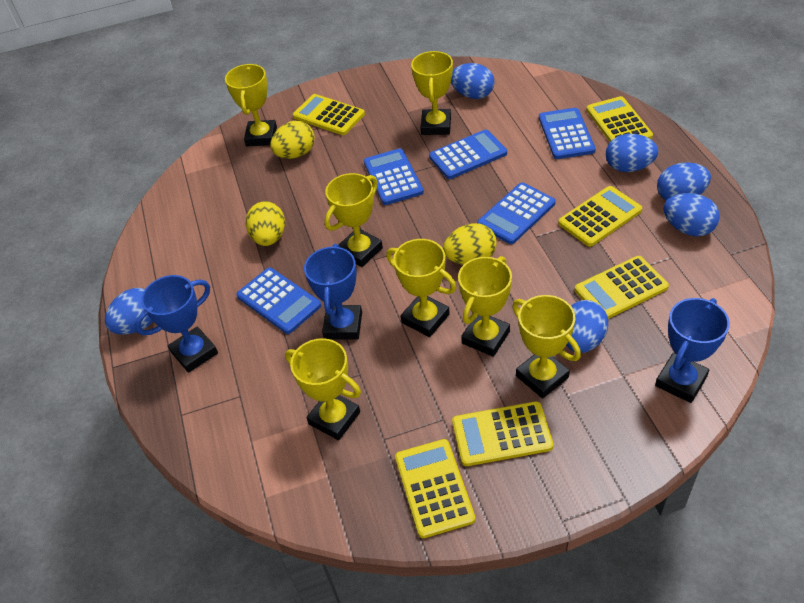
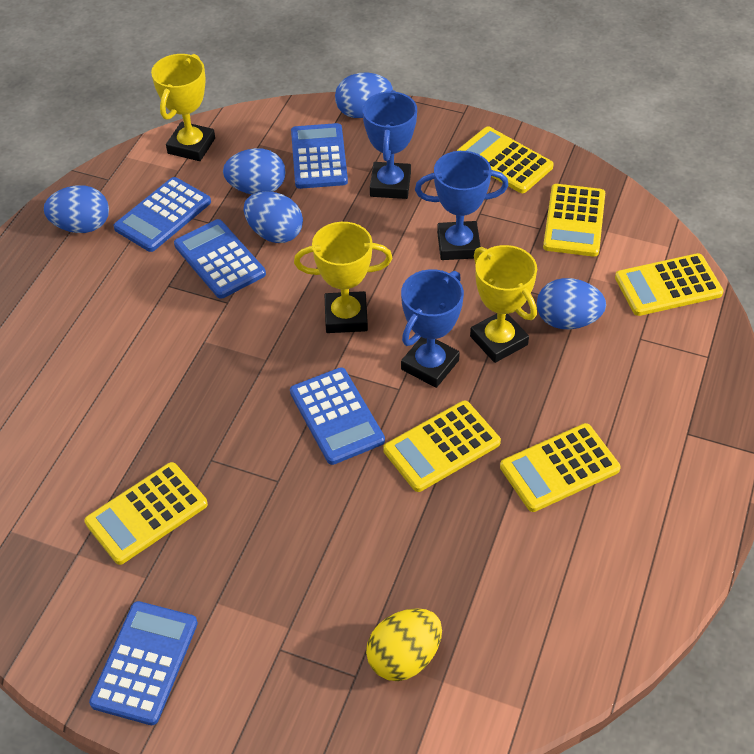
blue egg: [105,288,153,335] [451,63,495,99] [566,300,608,353] [605,134,658,172] [657,163,711,201] [663,193,720,236] = 6 -> [44,185,109,233] [223,148,286,194] [244,192,303,243] [335,72,393,118] [537,278,606,329] = 5
yellow egg: [246,201,285,246] [270,121,315,159] [443,223,497,265] = 3 -> [366,608,442,681] = 1
yellow trophy: [225,64,277,146] [285,338,361,440] [324,173,383,267] [386,239,457,337] [411,51,453,135] [458,256,512,357] [512,295,581,398] = 7 -> [151,54,215,161] [294,222,392,333] [470,245,537,363] = 3

